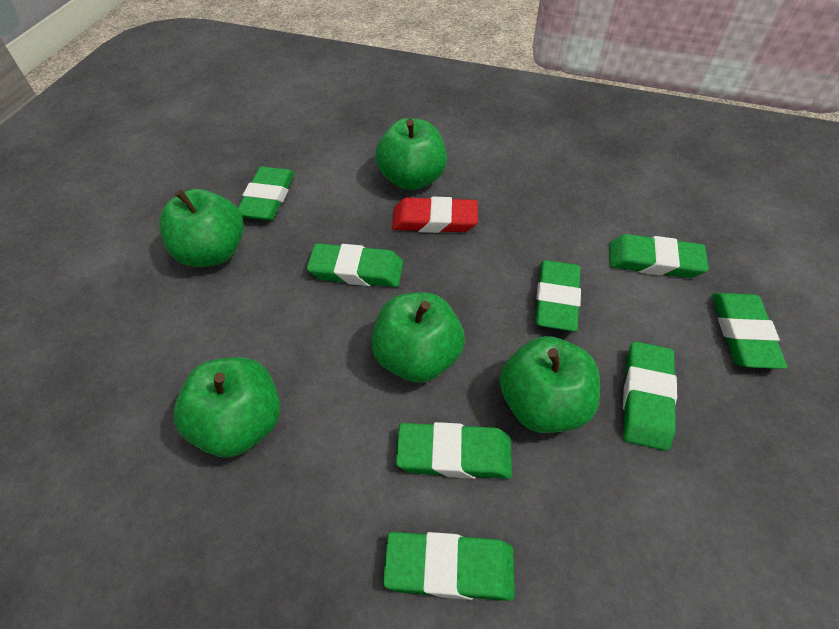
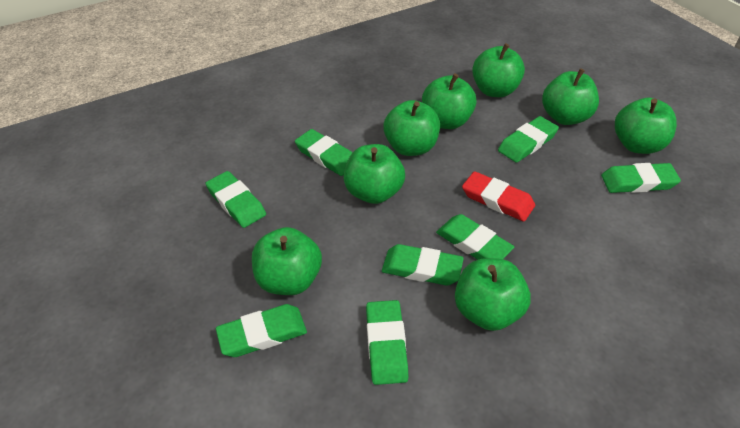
green apple: [159,189,244,267] [174,357,281,457] [371,292,465,383] [375,118,447,190] [500,336,600,433] = 5 -> [252,227,322,295] [344,144,405,204] [383,100,440,156] [422,73,477,129] [455,258,531,331] [472,43,525,97] [542,68,599,125] [615,98,677,154] = 8

